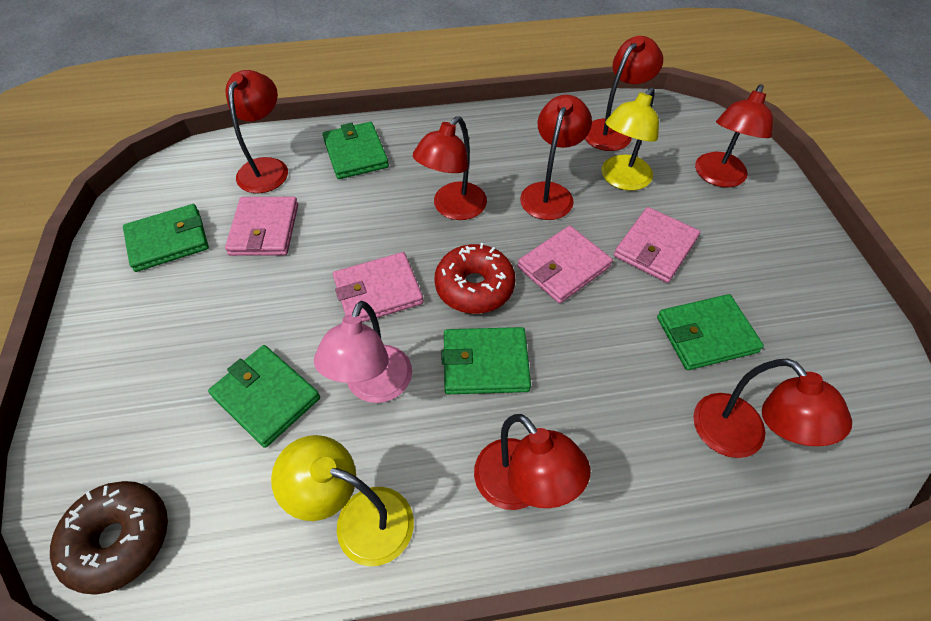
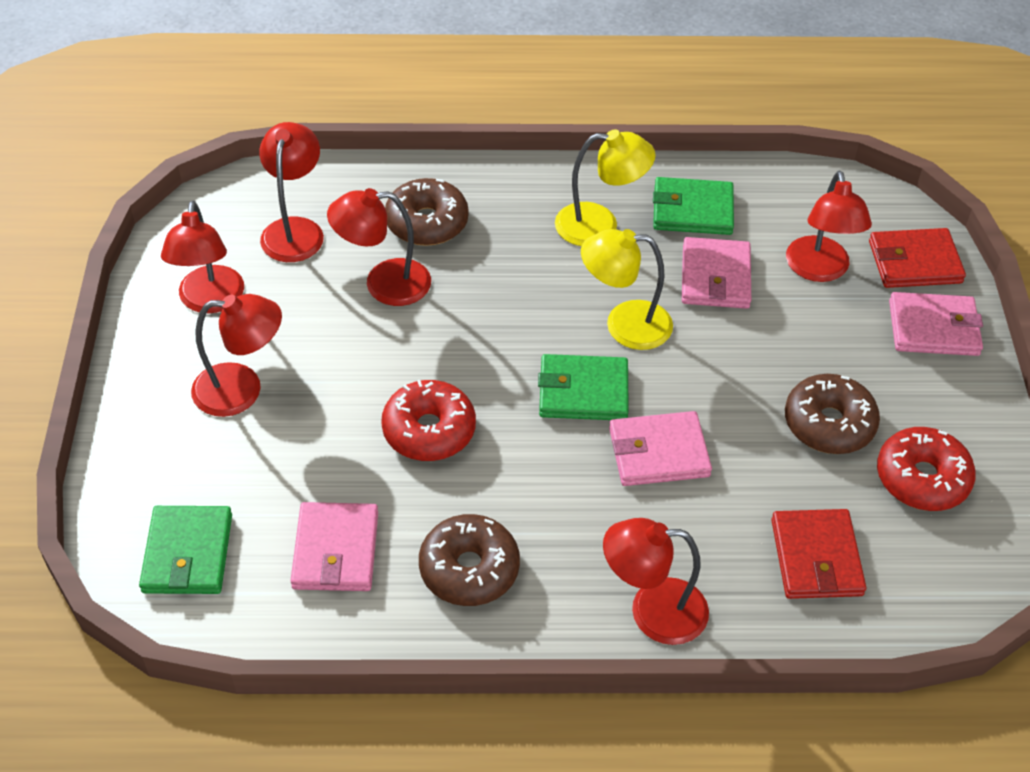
brown donut: [50,481,168,595] = 1 -> [385,178,469,246] [419,514,520,606] [785,374,880,454] = 3
green wallet: [123,204,209,272] [208,345,320,448] [323,122,389,179] [442,327,531,394] [657,294,764,370] = 5 -> [139,506,232,594] [538,354,629,420] [653,177,734,235] = 3
pink lamp: [314,301,412,403] = 1 -> none = 0
red donut: [435,243,515,314] = 1 -> [381,380,476,461] [877,427,976,511] = 2
red lamp: [226,70,288,193] [413,116,487,220] [474,414,590,510] [520,95,592,220] [585,36,663,151] [693,358,852,458] [695,84,773,187] = 7 -> [161,201,244,314] [191,294,282,417] [259,122,324,262] [327,188,431,306] [603,518,709,645] [786,171,872,282] = 6
red wallet: none = 0 -> [771,509,866,599] [869,228,966,288] = 2

